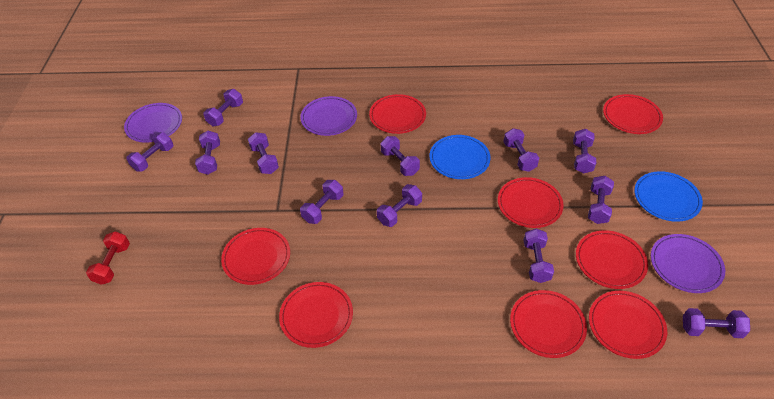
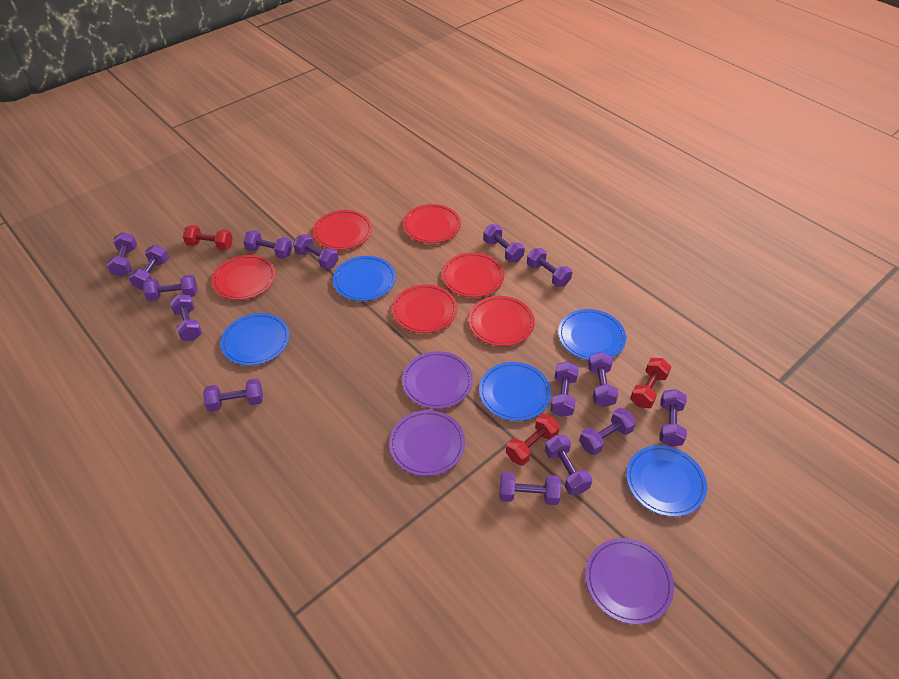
blue plate: [430,135,491,179] [634,171,703,222] = 2 -> [220,313,289,366] [333,256,396,301] [479,362,551,421] [558,309,626,360] [626,445,707,517] = 5
purple dumbbell: [126,132,173,171] [195,131,220,175] [203,89,243,126] [248,132,279,174] [300,180,343,224] [377,184,422,227] [381,136,420,176] [504,128,539,172] [523,229,554,283] [573,129,596,174] [588,176,614,224] [683,308,750,338] = 12 -> [107,232,137,277] [128,245,169,290] [143,275,197,301] [170,294,202,341] [203,379,263,412] [243,230,292,259] [293,234,338,269] [483,224,525,262] [500,472,561,505] [527,248,572,287] [545,435,593,495] [551,362,579,417] [579,408,636,455] [588,352,618,407] [659,389,687,447] = 15
red dumbbell: [86,231,130,285] = 1 -> [183,225,233,250] [506,414,560,466] [630,358,671,408] = 3
red plate: [221,228,290,285] [279,282,353,348] [369,94,426,134] [498,177,564,228] [510,290,587,358] [576,230,648,289] [589,291,667,359] [603,94,663,134] = 8 -> [211,255,276,300] [313,210,372,250] [392,284,457,333] [403,204,461,243] [442,252,504,297] [468,296,535,346] = 6

